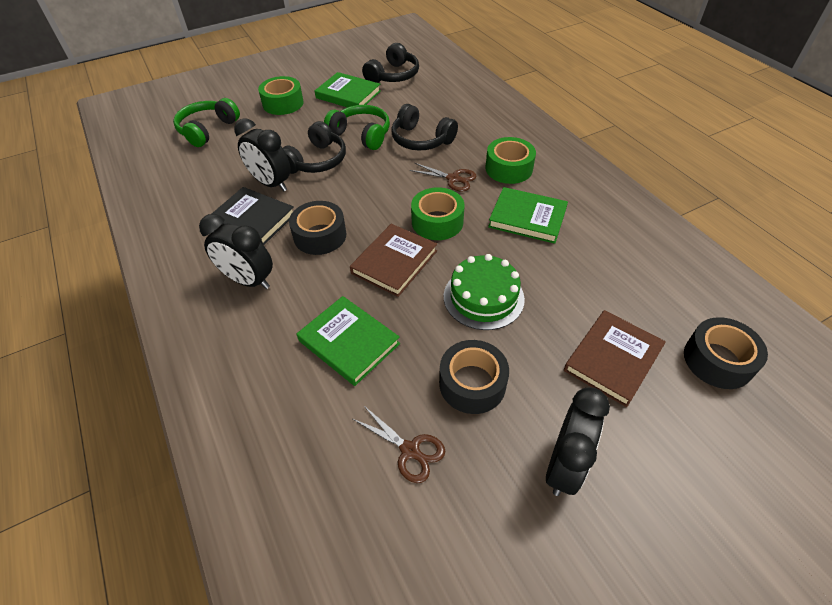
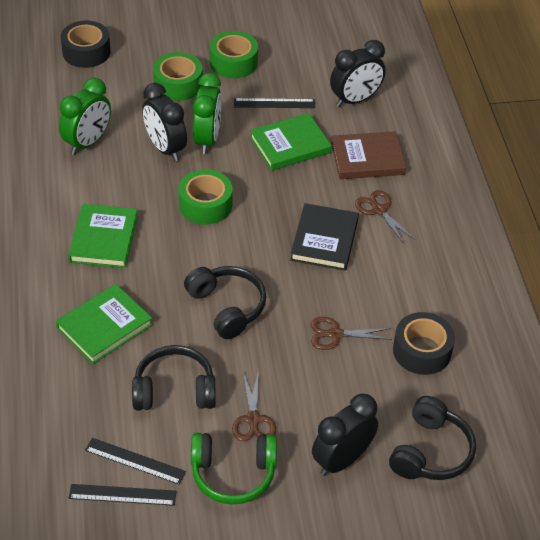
black ruler: none = 0 -> [69,484,176,506] [85,438,186,485] [234,98,315,108] = 3
black tape: [289,201,346,255] [439,340,509,414] [684,317,768,389] = 3 -> [61,21,111,68] [393,312,455,375] = 2
brown book: [350,224,437,297] [564,310,666,407] = 2 -> [331,131,406,179] = 1
brown scissors: [353,406,445,483] [409,163,476,191] = 2 -> [232,372,276,441] [311,317,392,350] [355,190,415,244] = 3
green cake: [444,254,525,330] = 1 -> none = 0
green clock: none = 0 -> [59,78,111,155] [193,73,222,154] = 2
green headphones: [173,98,240,147] [324,105,390,150] = 2 -> [191,433,277,505] = 1

